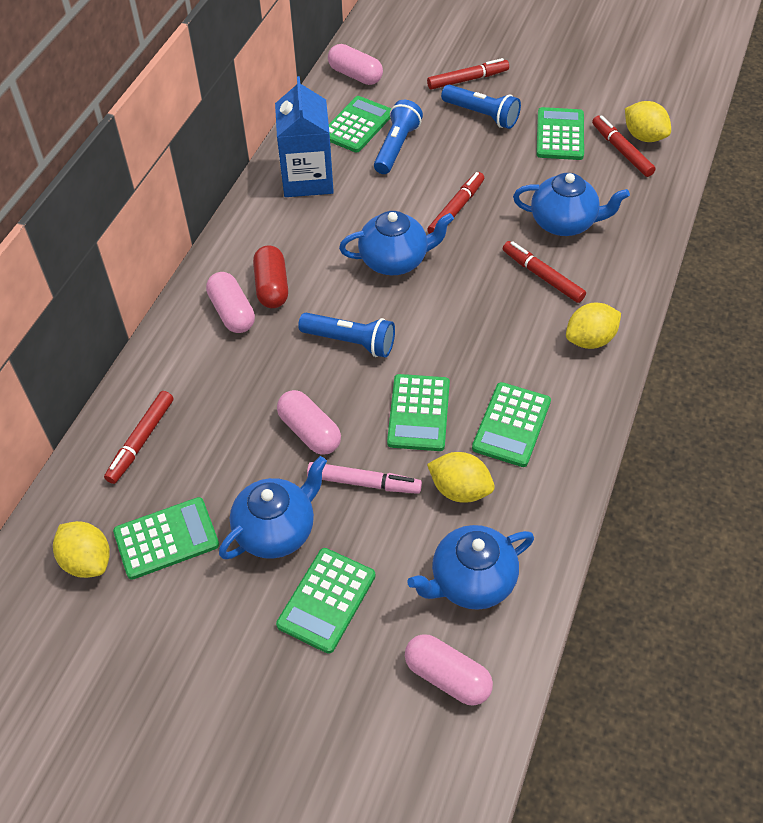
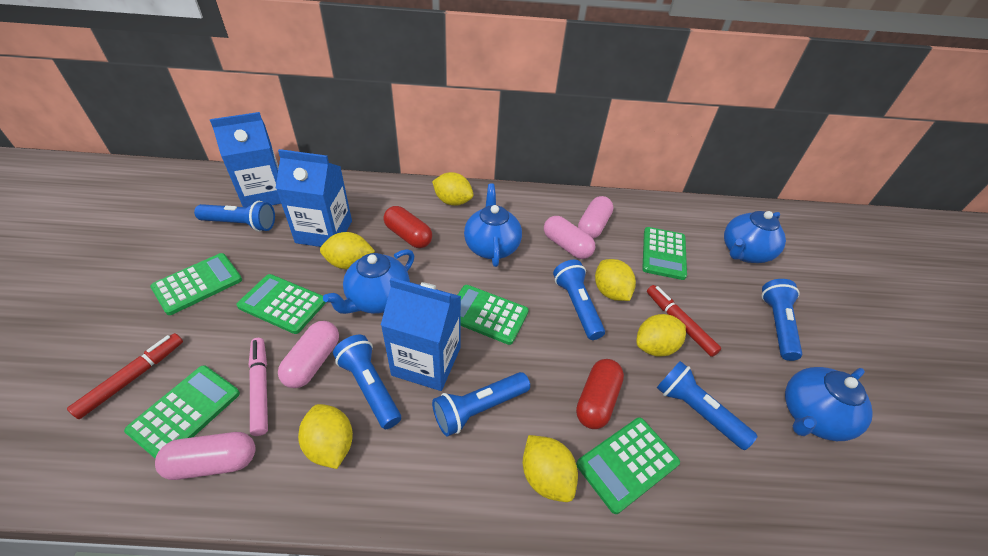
blue carton: [275,76,334,197] = 1 -> [210,112,281,207] [276,149,352,247] [381,278,461,391] = 3
blue flashlight: [298,313,395,358] [374,100,423,174] [441,85,521,129] = 3 -> [194,201,275,232] [333,335,401,429] [432,372,530,437] [553,260,605,340] [656,361,757,450] [762,279,802,361] = 6
red capsule: [253,246,288,308] = 1 -> [384,206,432,248] [576,359,624,429] = 2
red marker: [104,391,173,484] [427,58,509,89] [427,172,484,234] [503,241,586,303] [592,115,656,177] = 5 -> [67,333,183,419] [647,285,721,357] = 2
yellow lemon: [53,521,110,578] [427,452,495,503] [566,303,621,349] [625,101,671,142] = 4 -> [298,404,353,469] [320,232,375,269] [432,172,473,206] [523,435,578,502] [595,259,636,301] [636,314,686,357] = 6

